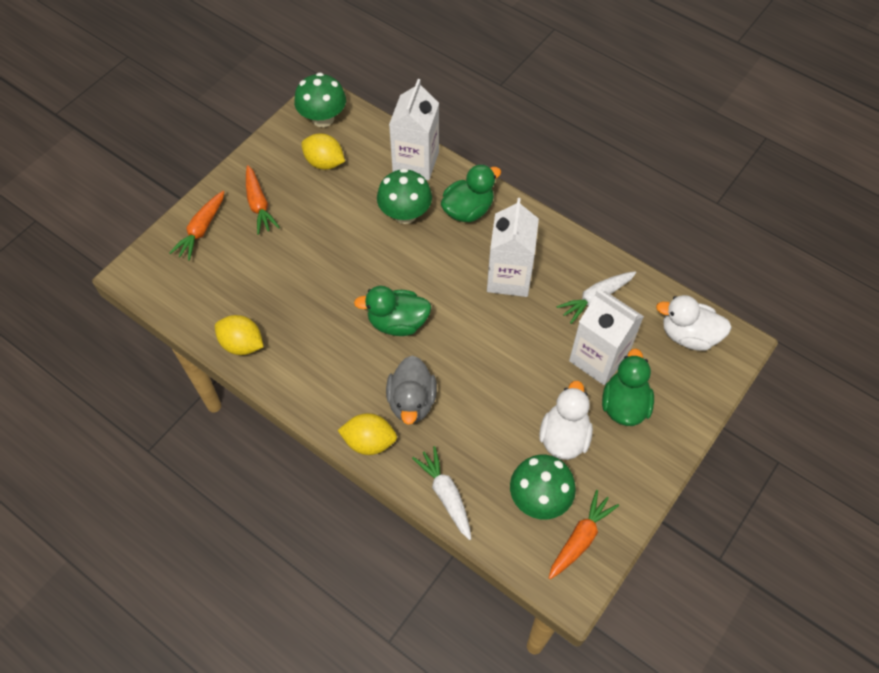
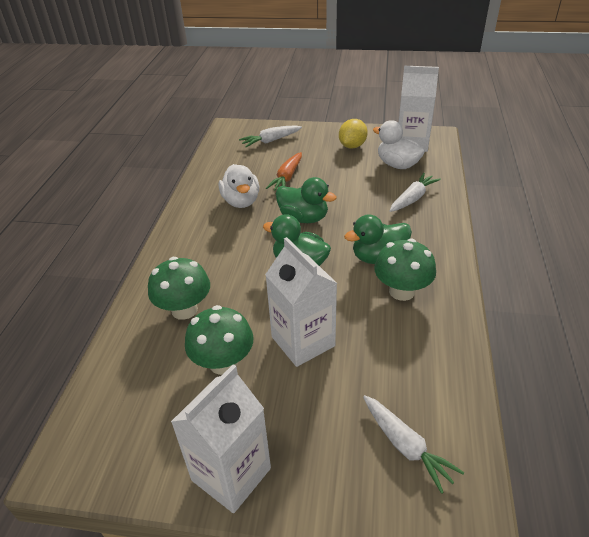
grey duck: [386,355,437,425] = 1 -> none = 0
orange carrot: [169,191,224,261] [246,165,280,234] [549,490,619,579] = 3 -> [266,152,302,190] = 1
white carrot: [412,446,471,540] [556,271,636,324] = 2 -> [239,125,302,147] [363,395,464,494] [390,173,441,212] = 3
yellow lemon: [215,315,264,355] [301,133,345,170] [338,413,397,455] = 3 -> [339,119,368,149] = 1

